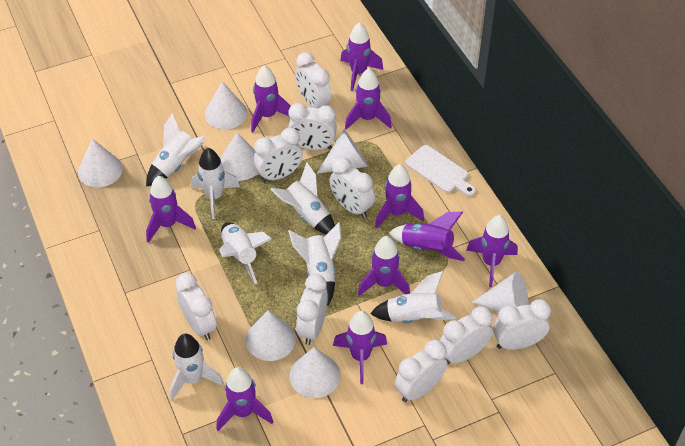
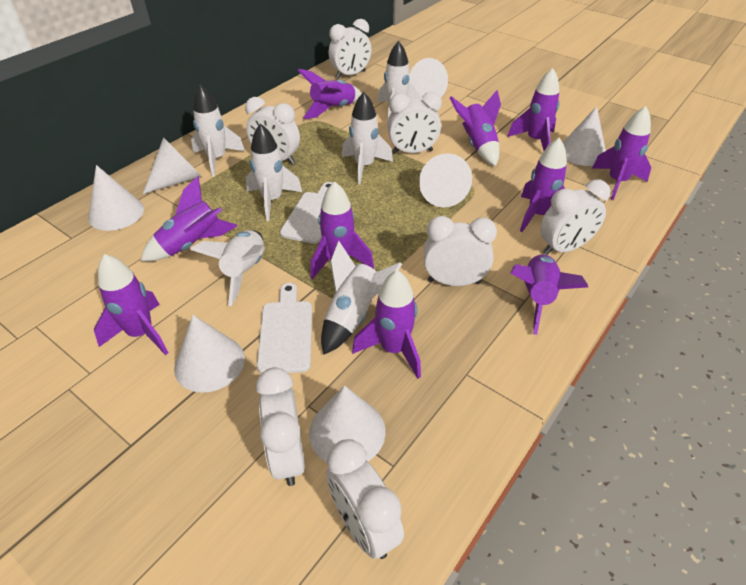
white clock: [175,273,217,340] [254,128,303,182] [288,103,337,150] [295,52,332,108] [296,274,328,345] [329,157,375,218] [395,340,447,402] [440,306,493,365] [493,299,551,350] = 9 -> [245,97,300,165] [256,367,305,486] [326,439,404,559] [329,19,372,79] [387,92,442,154] [424,216,497,286] [540,179,611,255] = 7
white cutting board: [405,145,476,196] = 1 -> [257,283,312,373] [280,182,332,244] = 2
white rocket: [146,113,206,187] [169,334,224,401] [191,148,240,219] [219,222,272,284] [270,162,335,235] [288,222,341,306] [370,271,456,323] = 7 -> [191,85,245,177] [191,230,265,306] [246,123,302,221] [321,241,402,355] [342,92,393,184] [378,41,421,123] = 6

